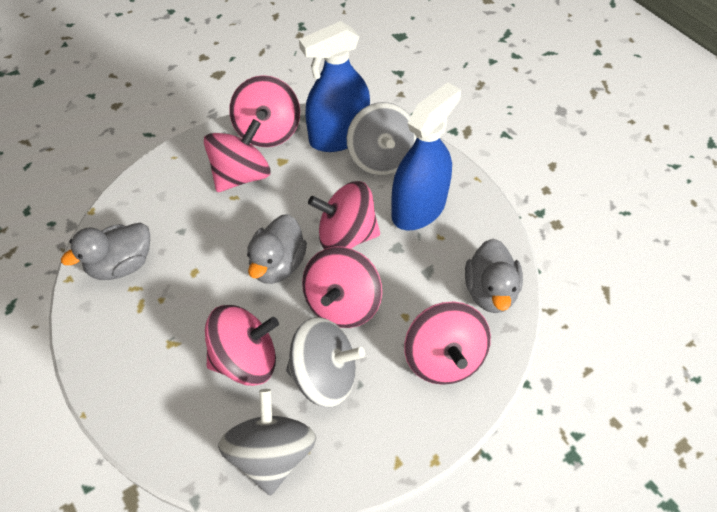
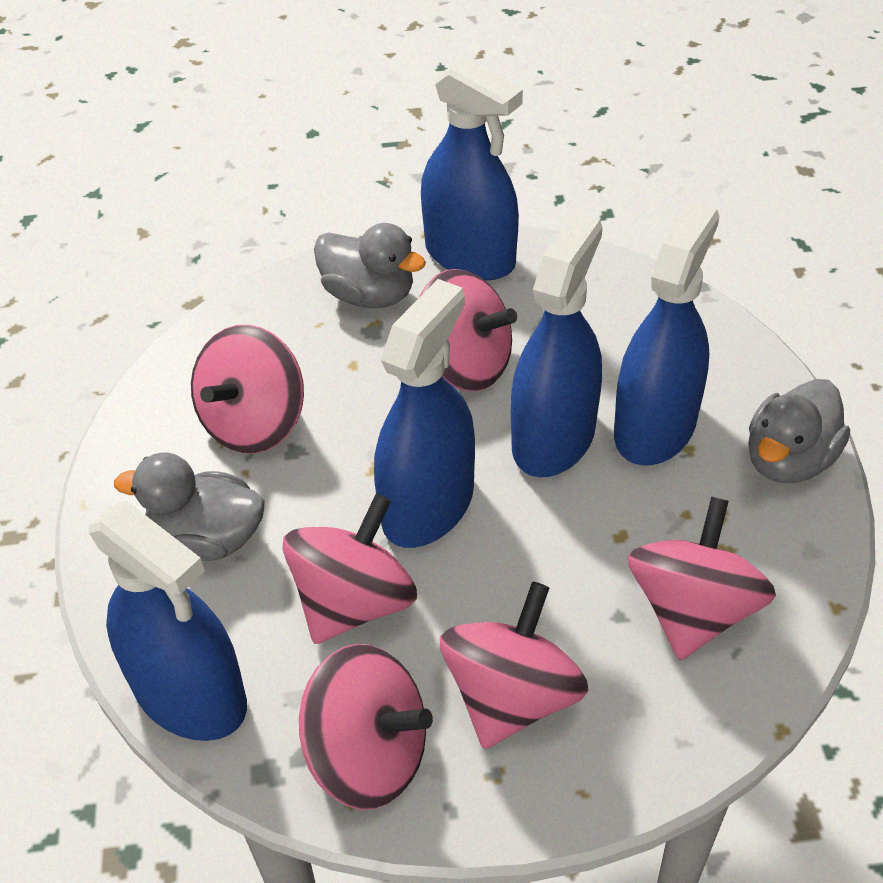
blue spray bottle: [299,21,370,152] [391,82,461,231] = 2 -> [89,500,247,741] [374,279,475,548] [421,58,523,281] [511,213,603,477] [614,202,719,466] = 5
grey spinning top: [218,389,316,496] [286,317,365,408] [347,102,417,176] = 3 -> none = 0

